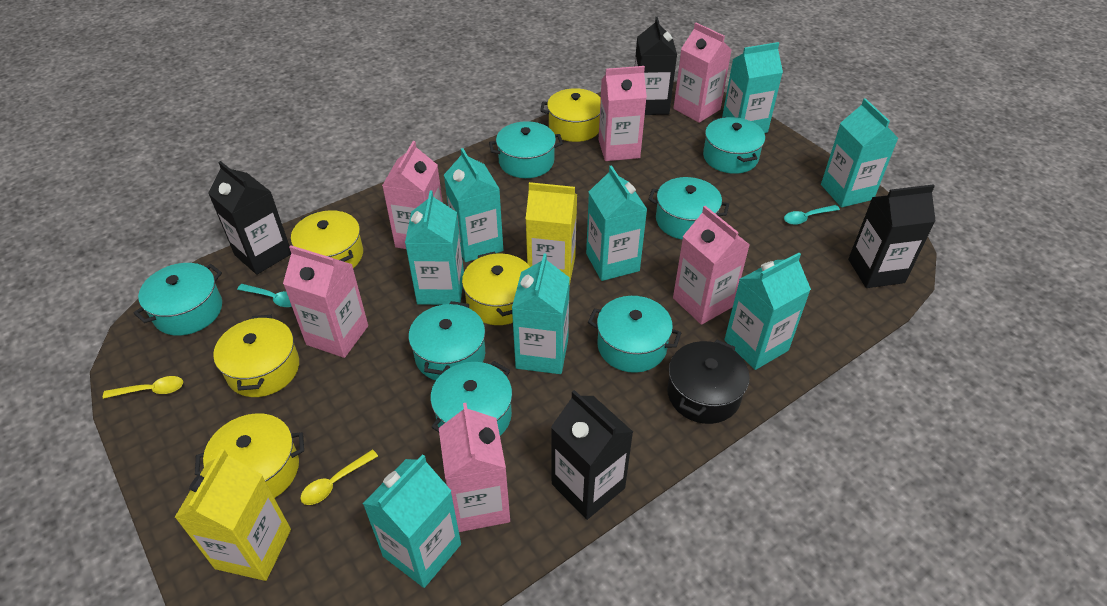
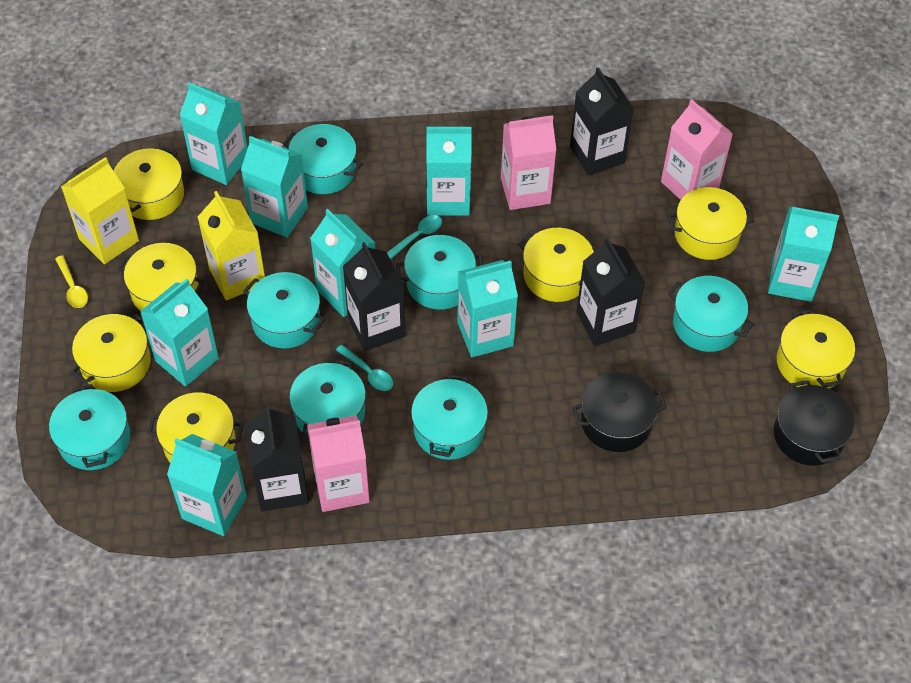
black pot: [667,340,750,424] = 1 -> [572,372,667,452] [773,380,855,466] = 2
pink carton: [283,245,368,358] [382,141,443,249] [439,403,510,532] [599,66,647,161] [673,23,732,123] [673,206,750,325] = 6 -> [307,415,370,512] [501,115,557,210] [661,99,733,200] = 3
yellow pot: [195,413,304,498] [213,315,299,397] [291,210,363,268] [462,251,530,325] [540,88,601,142] = 5 -> [71,314,151,392] [114,146,184,220] [118,243,205,311] [148,393,244,463] [518,228,594,302] [667,187,754,260] [777,309,855,389] = 7
yellow spoon: [103,376,183,399] [301,450,378,505] = 2 -> [55,255,88,308] = 1

